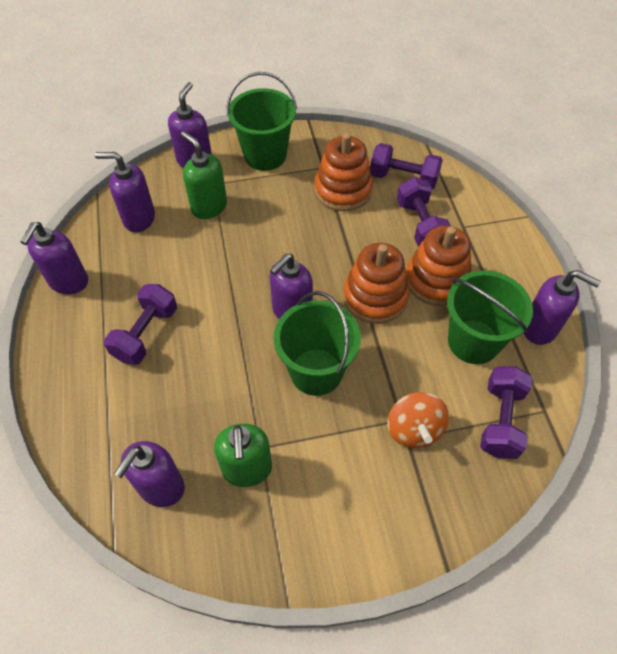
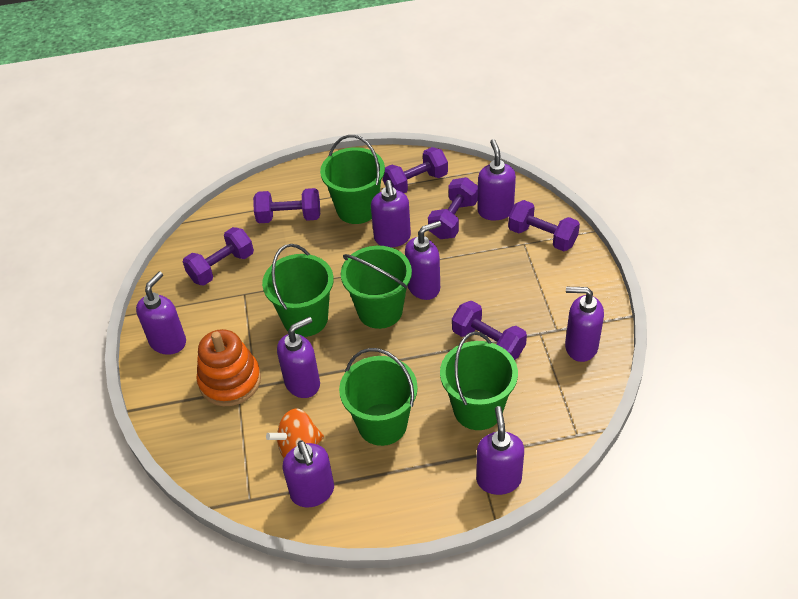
green bucket: [227,72,297,171] [274,291,361,396] [447,270,533,364] = 3 -> [262,244,334,337] [320,135,385,224] [339,348,418,446] [341,246,412,329] [440,331,518,430] = 5
green soap dispenser: [181,131,227,219] [214,424,272,487] = 2 -> none = 0
orange stacking toy: [315,133,373,211] [343,243,409,324] [406,226,471,306] = 3 -> [196,329,261,406] = 1
purple dumbbell: [104,284,177,365] [370,143,443,189] [397,177,451,246] [480,366,532,459] = 4 -> [183,227,254,286] [253,188,320,223] [383,147,448,193] [428,177,478,239] [452,301,527,360] [508,200,580,251] = 6
purple soap dispenser: [21,222,88,294] [95,152,155,232] [114,441,185,507] [168,82,212,168] [270,254,313,319] [524,270,601,345] = 6 -> [136,272,186,355] [277,317,320,398] [282,440,334,507] [371,180,411,247] [405,221,441,300] [476,406,524,495] [477,139,516,220] [565,287,604,362] = 8

